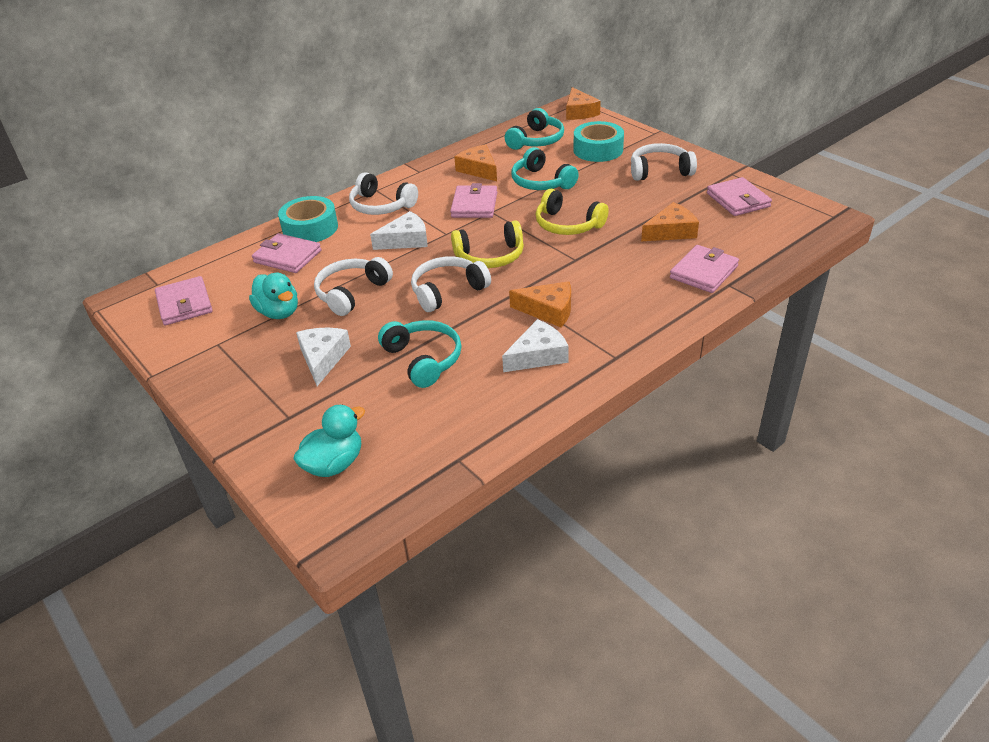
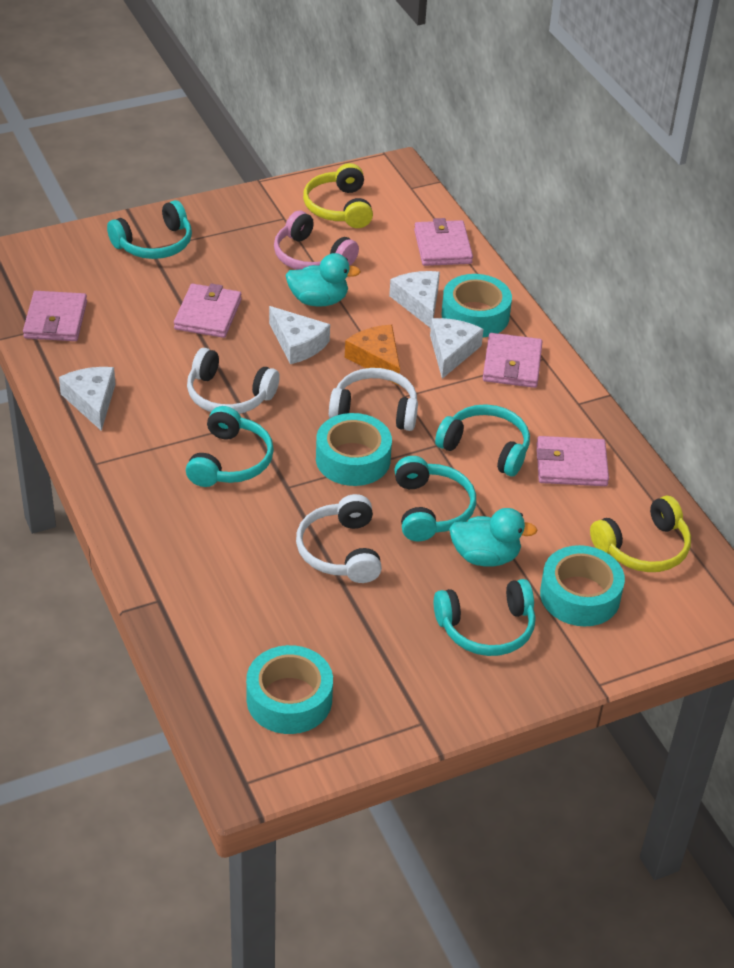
orange cheese: [454,144,497,181] [509,281,571,327] [566,87,601,120] [641,202,699,241] = 4 -> [345,325,400,386] = 1
pink headphones: none = 0 -> [274,211,359,270] = 1
turquoise headphones: [378,320,462,388] [505,108,564,150] [511,147,579,190] = 3 -> [107,200,192,259] [186,406,274,487] [394,456,476,541] [434,579,536,656] [435,404,530,476] = 5
turquoise tape: [278,196,338,242] [573,121,624,162] = 2 -> [246,645,333,734] [316,413,392,486] [441,274,512,337] [540,545,625,626] = 4
white cheese: [296,328,351,386] [370,211,428,250] [502,319,569,372] = 3 -> [59,367,116,431] [269,306,330,364] [389,271,440,328] [430,318,484,379] = 4
white headphones: [314,257,393,316] [349,172,418,215] [411,257,491,312] [631,143,697,181] = 4 -> [187,348,280,414] [296,494,382,583] [329,368,418,431] = 3

